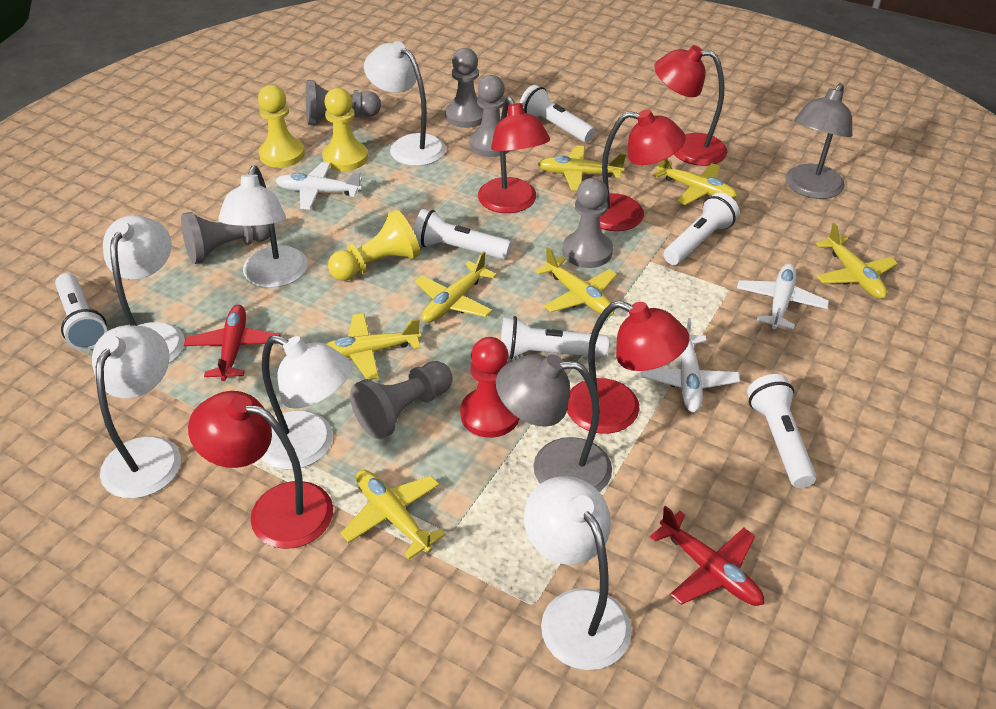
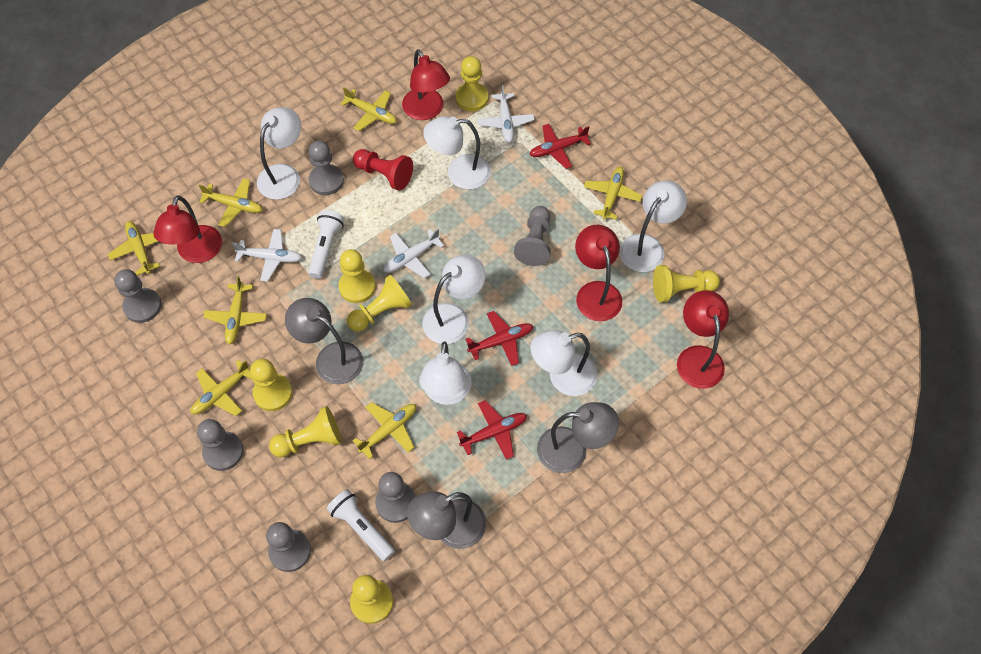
grey lamp: [496,354,612,492] [785,83,852,199] = 2 -> [285,298,363,384] [407,491,486,549] [537,402,619,473] = 3
red lamp: [188,391,333,549] [478,97,550,213] [567,301,690,434] [600,109,686,231] [654,45,727,166] = 5 -> [153,195,222,263] [402,49,450,120] [575,225,622,321] [677,290,729,389] = 4
red plane: [184,305,281,381] [650,506,764,606] = 2 -> [457,400,527,460] [465,311,533,366] [529,124,591,169] = 3
white flashlight: [55,273,107,350] [413,209,511,260] [501,316,609,359] [520,85,595,142] [664,192,739,265] [747,374,816,488] = 6 -> [308,210,344,279] [327,489,395,561] = 2
yellow pawn: [258,85,305,168] [322,88,368,171] [328,210,420,281] = 3 -> [250,359,292,411] [269,406,341,457] [339,249,376,303] [347,275,412,331] [350,575,393,624] [456,56,488,111] [653,265,720,302] = 7

